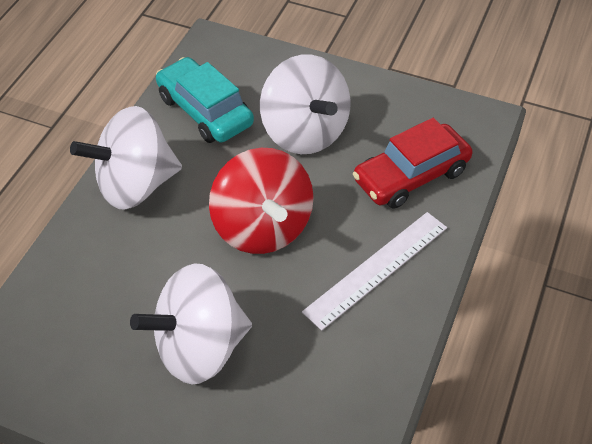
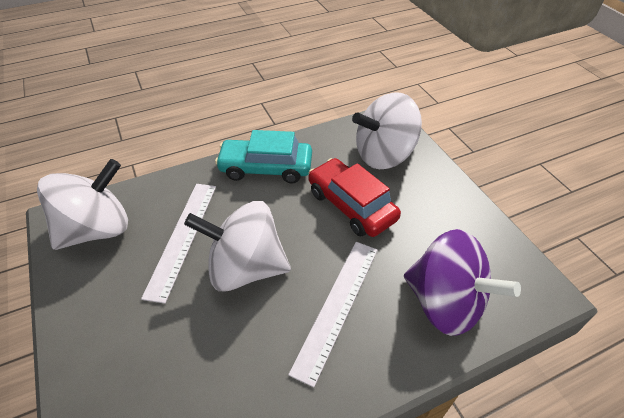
purple spinning top: none = 0 -> [404,229,521,336] = 1
red spinning top: [209,148,314,254] = 1 -> none = 0
white ruler: [302,212,447,331] = 1 -> [141,184,216,304] [288,242,377,387] = 2

